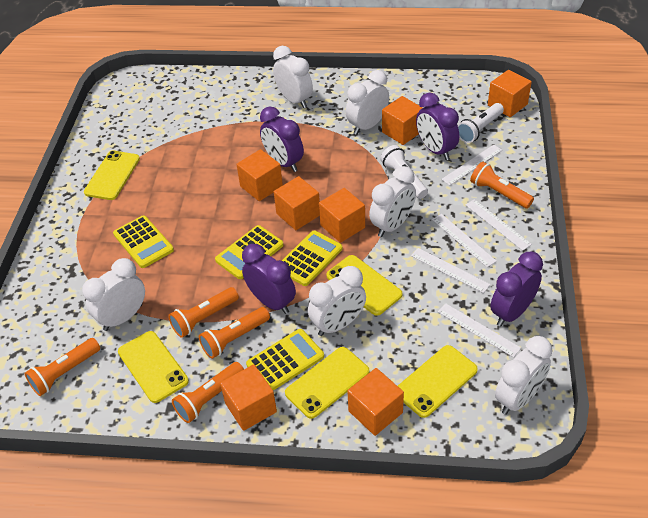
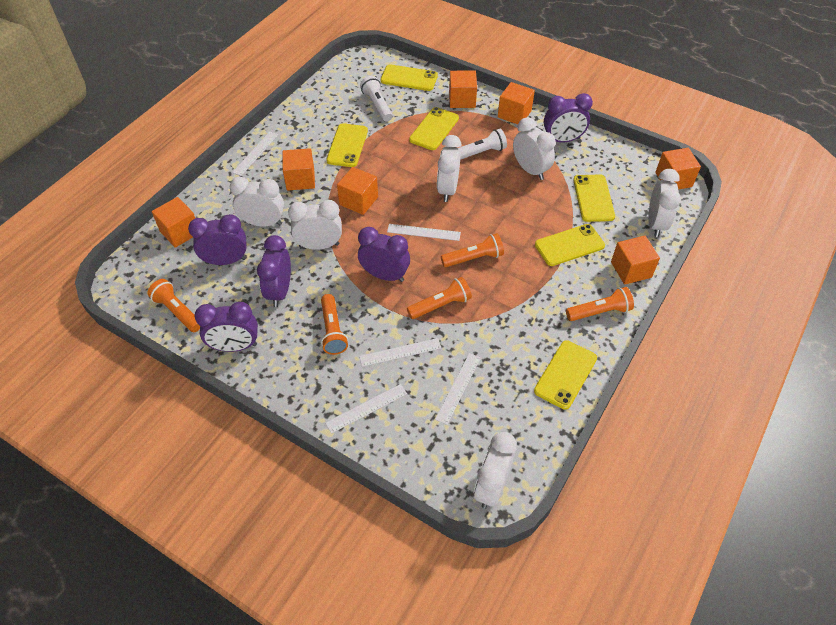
purple clock: [242,244,296,314] [260,106,304,172] [416,93,459,160] [490,252,543,327] = 4 -> [188,214,247,265] [194,302,258,352] [257,235,291,307] [358,227,410,282] [544,93,593,143] = 5
yellow calculator: [113,215,174,268] [215,225,284,279] [246,329,324,391] [282,230,343,286] = 4 -> none = 0
yellow phone: [84,151,140,200] [118,331,189,403] [285,347,369,419] [326,255,403,316] [398,345,478,418] = 5 -> [326,123,368,167] [381,64,438,91] [409,107,459,150] [534,340,597,410] [535,224,605,266] [573,175,615,222] = 6

